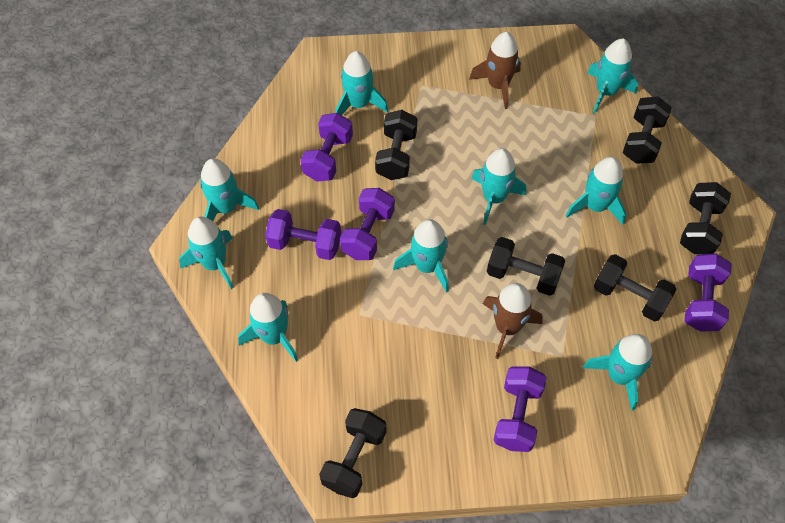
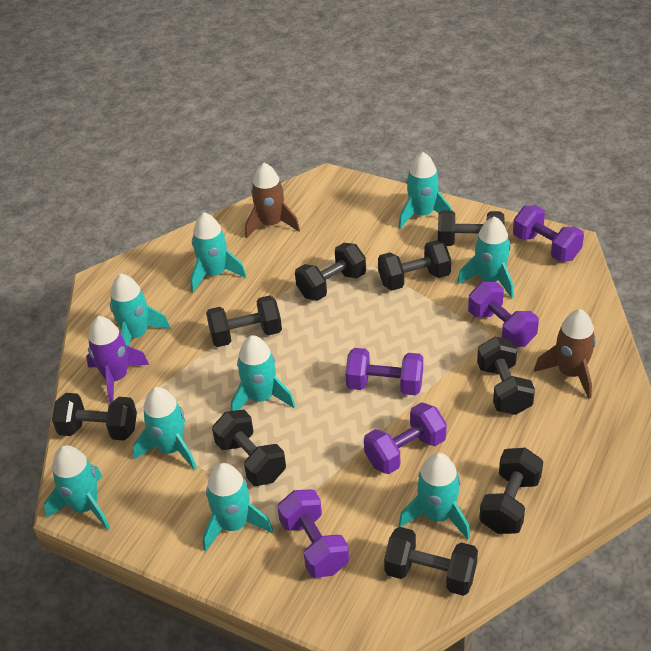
black dumbbell: [319,408,386,498] [375,110,417,180] [487,237,565,296] [594,254,676,321] [623,96,672,164] [680,182,731,254] = 6 -> [52,393,137,440] [206,295,282,347] [212,410,286,486] [295,243,366,301] [378,240,451,290] [384,527,478,596] [438,210,505,246] [477,337,535,415] [479,448,543,534] = 9
purple rocket: none = 0 -> [86,316,149,404] = 1

